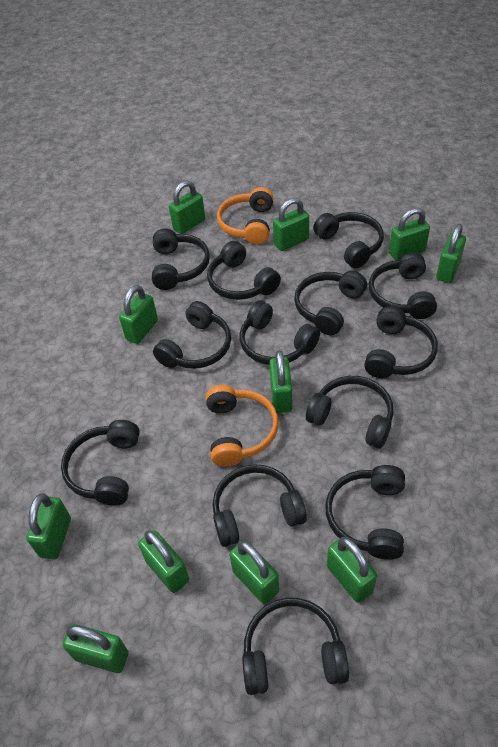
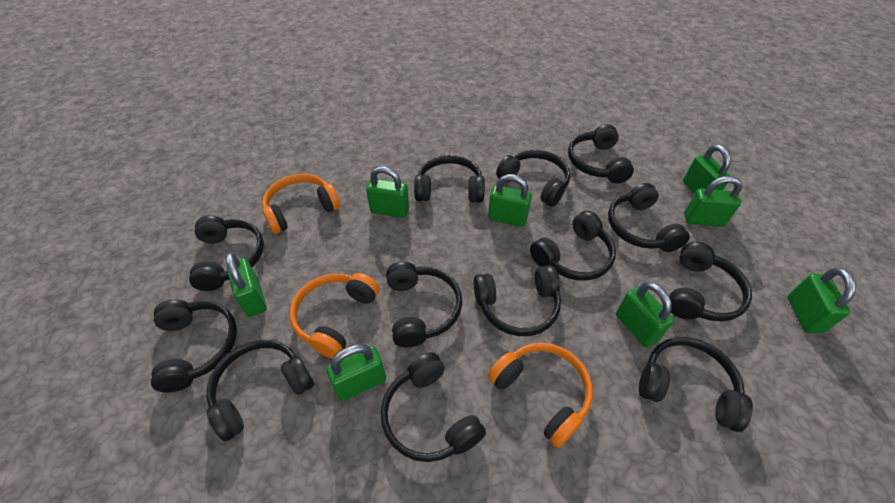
green padlock: [26,493,71,559] [62,624,129,673] [119,285,158,344] [138,530,189,593] [169,181,205,234] [229,540,279,604] [269,350,292,413] [273,198,309,251] [327,537,377,603] [389,208,430,260] [436,224,466,283] = 11 -> [226,252,267,317] [326,344,386,401] [366,166,409,218] [488,174,532,227] [616,282,674,347] [683,144,731,194] [684,176,743,227] [788,268,856,334] = 8
orange headphones: [206,385,279,467] [217,187,274,245] = 2 -> [262,174,340,234] [289,273,379,359] [488,343,593,448] = 3

